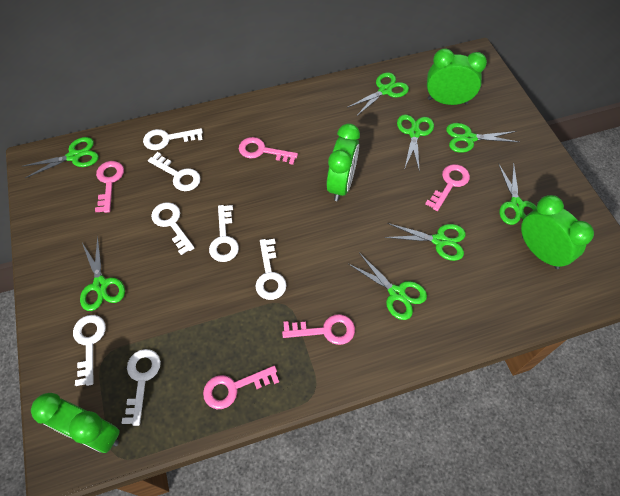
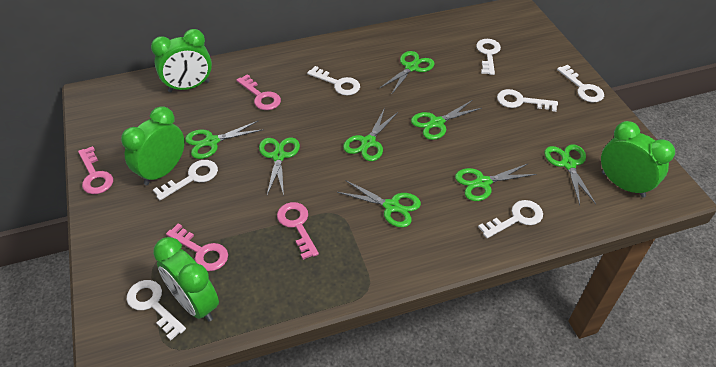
pink key: [95,161,124,213] [203,366,279,409] [239,137,298,165] [282,314,355,345] [425,164,470,211] = 5 -> [78,146,113,194] [166,223,228,271] [237,74,281,110] [277,202,319,260] = 4

